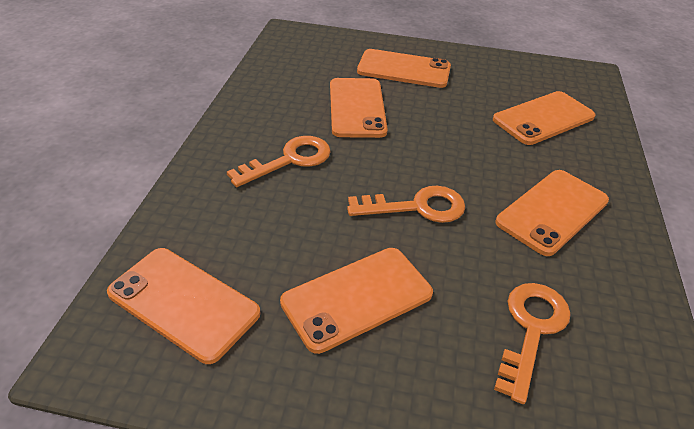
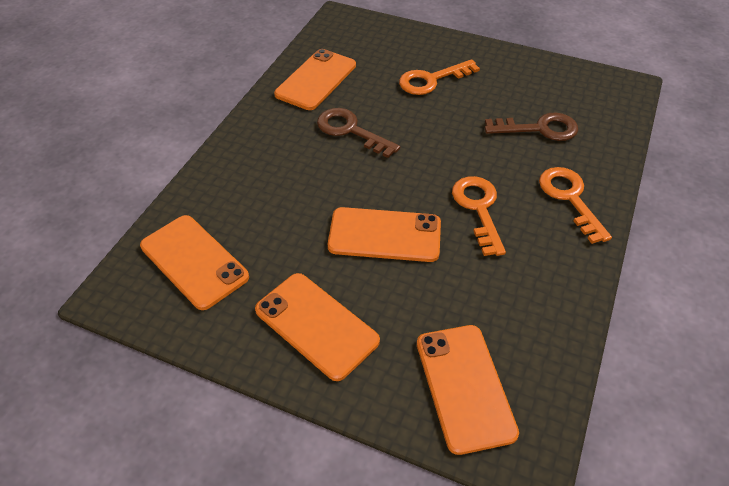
brown key: none = 0 -> [317,108,400,158] [485,113,578,141] = 2
orange phone: [107,248,260,364] [280,248,433,354] [330,78,388,138] [357,49,451,88] [493,91,596,145] [495,170,609,256] = 6 -> [140,215,249,310] [255,273,380,381] [274,49,356,110] [328,207,441,262] [417,325,519,455] = 5

